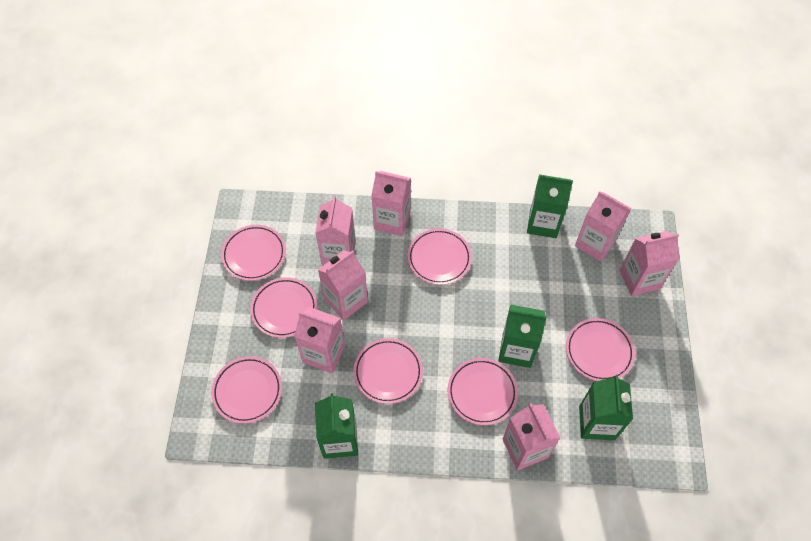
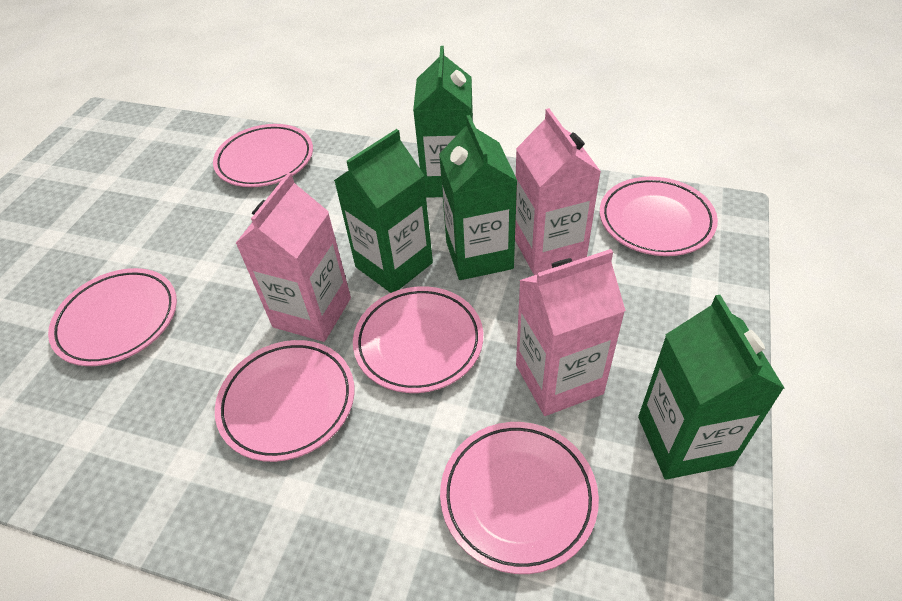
pink carton: [294,307,345,373] [315,196,356,265] [318,250,368,320] [371,171,411,236] [503,403,560,471] [575,191,631,262] [620,231,679,296] = 7 -> [235,173,351,342] [515,108,601,275] [516,249,626,416] = 3
pink plate: [211,356,282,424] [221,225,286,281] [250,277,317,338] [353,338,423,404] [407,228,472,285] [448,358,518,425] [566,318,635,381] = 7 -> [48,268,177,366] [213,124,313,187] [215,340,354,462] [353,286,483,393] [440,422,599,574] [600,177,718,256] = 6

